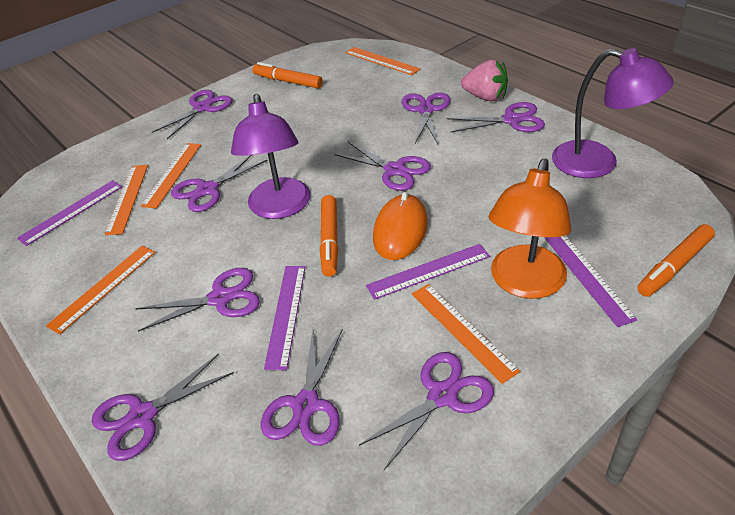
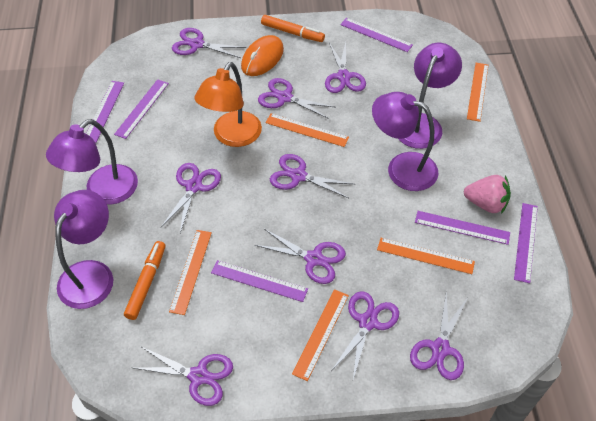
orange marker: [252,62,323,88] [320,195,338,277] [637,224,715,297] = 3 -> [124,241,165,320] [261,15,325,42] = 2
purple lamp: [231,94,310,219] [552,48,674,178] = 2 -> [46,119,138,205] [54,190,113,309] [372,92,439,191] [399,43,462,149] = 4
purple ruler: [17,180,122,246] [264,266,305,370] [366,244,490,300] [544,235,638,327] = 4 -> [86,81,124,143] [114,79,169,139] [211,260,308,302] [340,18,413,52] [415,211,510,245] [514,203,538,283] = 6

